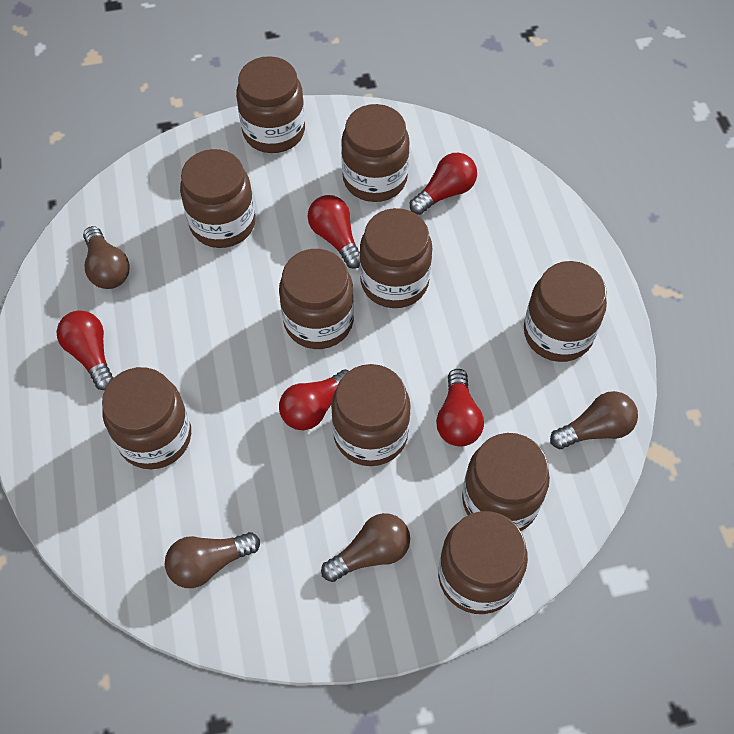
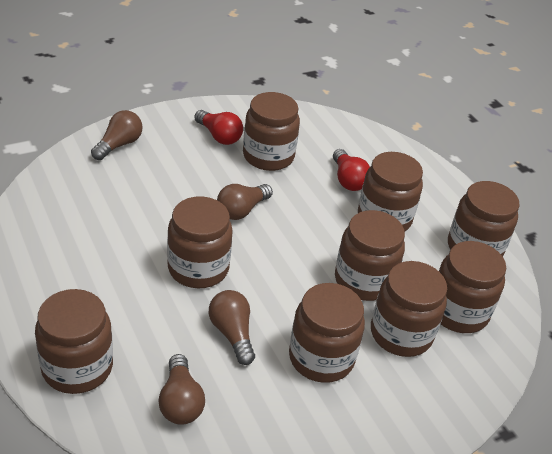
brown jar: [102,367,191,469] [180,149,255,248] [236,56,305,153] [279,249,354,349] [331,364,411,466] [341,104,410,202] [360,208,432,308] [438,511,528,614] [462,433,550,531] [524,261,607,362] = 10 -> [35,289,113,394] [167,197,233,288] [243,92,300,171] [289,283,365,383] [335,210,405,301] [358,152,423,231] [371,261,447,357] [439,241,506,333] [448,181,520,256] = 9
red light bulb: [56,310,114,390] [279,369,349,430] [307,195,360,269] [410,153,477,215] [436,369,484,447] = 5 -> [194,110,243,145] [333,149,370,191] = 2

